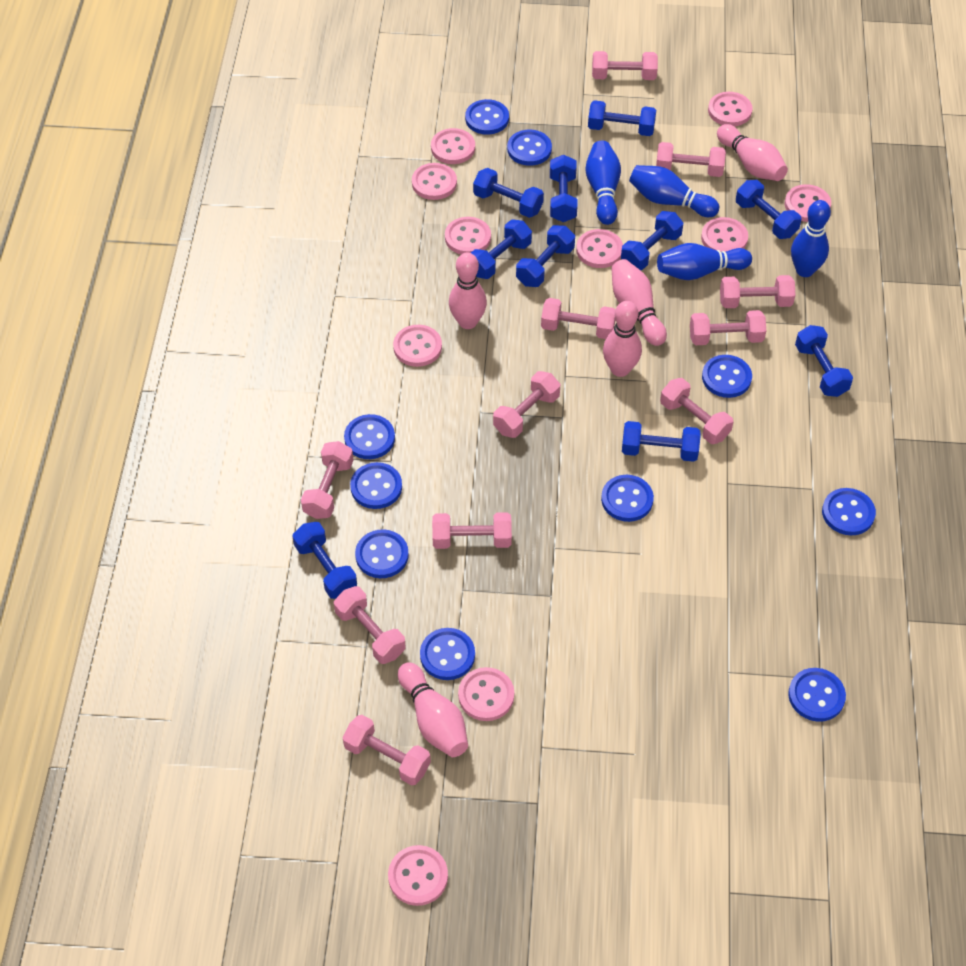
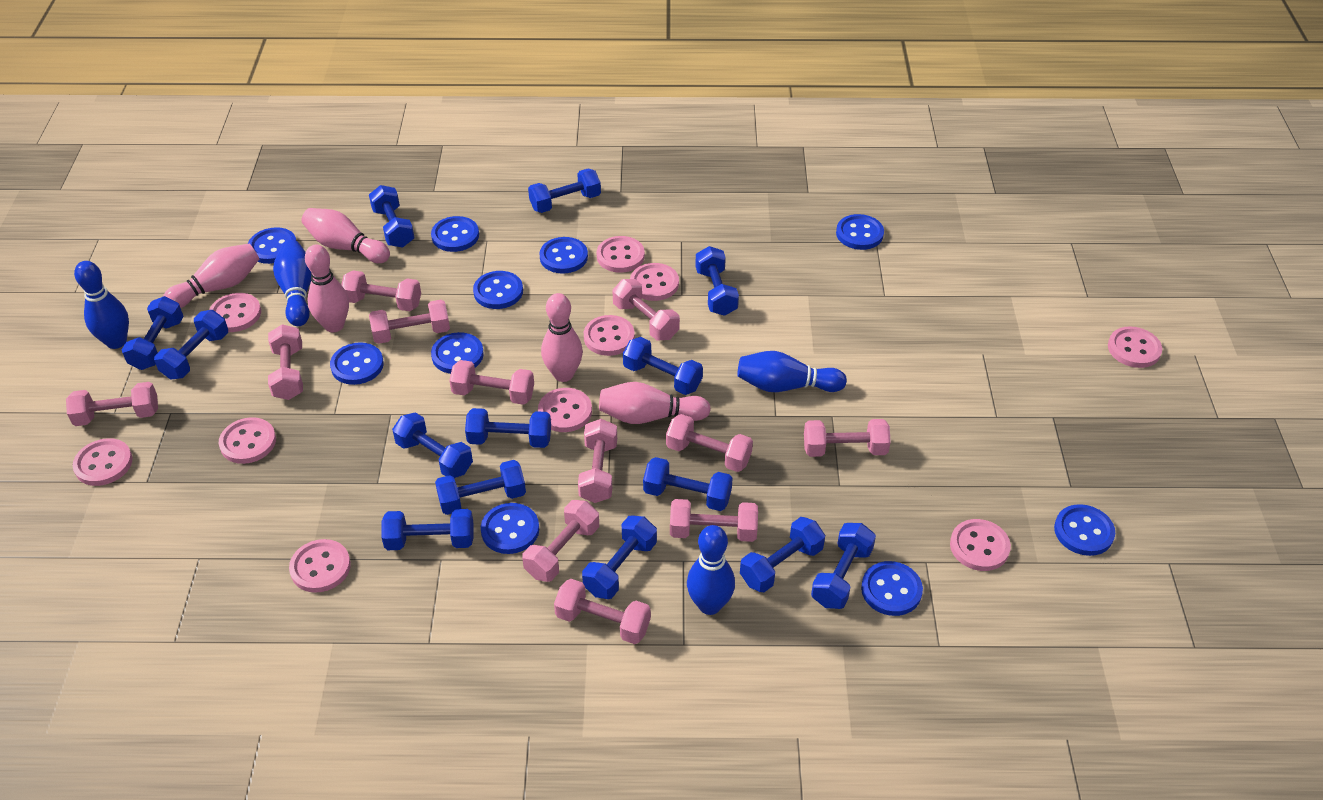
blue dumbbell: [292,522,357,599] [471,219,532,279] [473,168,544,218] [516,225,575,287] [550,155,578,222] [588,100,656,136] [621,211,683,270] [622,421,700,462] [736,180,801,239] [795,325,853,397] = 10 -> [122,296,184,370] [154,310,228,380] [369,185,414,248] [381,509,473,550] [392,412,473,478] [435,460,526,515] [465,408,551,448] [528,169,601,213] [582,515,657,599] [623,337,703,395] [643,457,733,511] [695,246,739,316] [740,517,825,592] [811,523,876,609] = 14
pink dumbbell: [301,441,354,519] [334,586,406,664] [343,715,431,785] [432,512,512,549] [493,371,560,438] [541,298,616,339] [592,51,658,80] [656,142,726,177] [660,378,733,444] [690,310,766,345] [720,275,795,308] = 11 -> [66,382,158,426] [268,324,303,400] [341,270,421,311] [369,300,450,344] [449,360,534,405] [522,500,599,582] [554,579,651,644] [578,419,617,503] [612,279,680,341] [666,414,753,472] [670,499,758,542] [804,419,891,457] = 12

